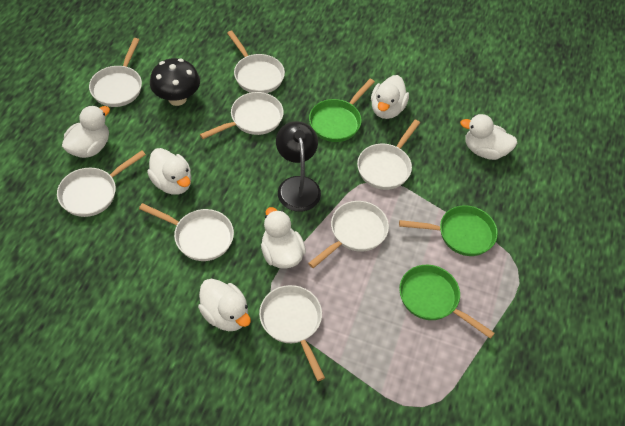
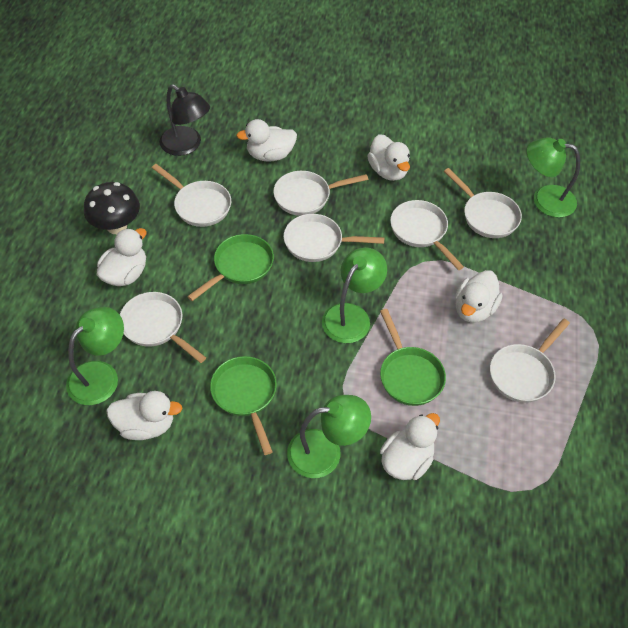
green lamp: none = 0 -> [66,307,124,405] [287,395,371,478] [322,247,387,343] [527,137,580,218] = 4
white pan: [57,150,146,217] [89,38,142,107] [139,203,234,261] [200,92,284,139] [227,31,285,93] [259,285,325,381] [308,201,389,268] [357,120,420,190] = 8 -> [120,292,206,363] [152,164,231,227] [273,171,368,216] [284,214,384,262] [390,200,464,270] [444,168,522,238] [490,319,570,403] = 7

